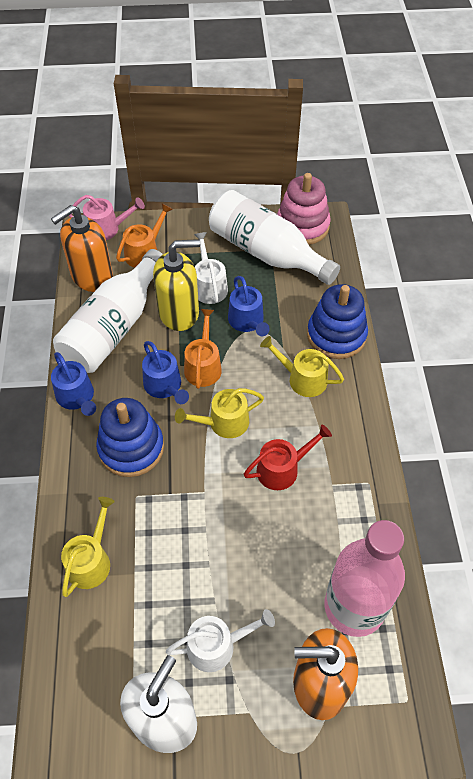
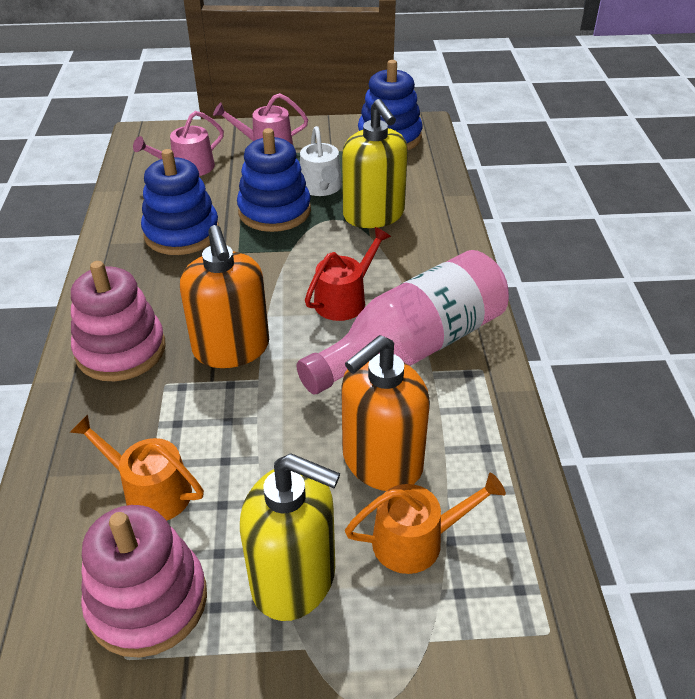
blue stacking toy: [96,398,164,477] [307,284,368,359] = 2 -> [141,149,219,255] [237,128,311,232] [358,60,423,150] = 3
blue watering can: [51,352,96,416] [142,341,189,404] [228,276,270,336] = 3 -> none = 0
pink stacking toy: [277,173,331,245] = 1 -> [71,261,166,381] [81,505,207,658] = 2
pink watering can: [69,195,145,240] = 1 -> [133,111,224,176] [213,93,308,145] = 2
white bottle: [53,249,163,373] [209,190,340,285] = 2 -> none = 0
white soap dispenser: [120,655,197,753] = 1 -> none = 0
white watering can: [166,609,275,672] [194,232,228,304] = 2 -> [300,126,342,196] = 1
yellow soap dispenser: [153,239,200,331] = 1 -> [240,453,340,621] [342,99,408,228] = 2
yellow watering can: [61,497,115,597] [175,388,264,438] [260,336,344,397] = 3 -> none = 0

